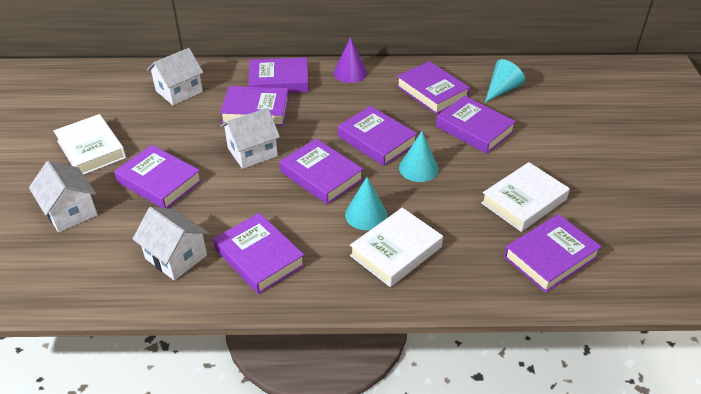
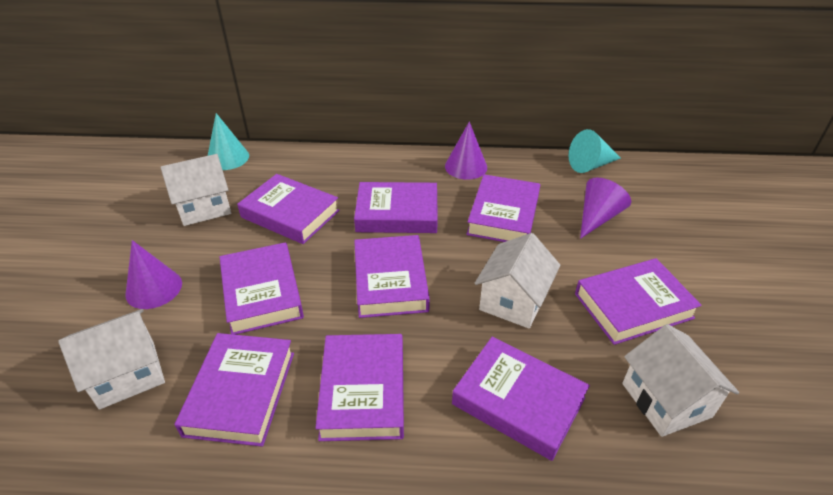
purple cone: [334,37,367,83] = 1 -> [125,240,182,309] [445,121,487,180] [580,178,631,239] = 3
turquoise cone: [345,177,387,230] [399,131,439,182] [485,59,525,102] = 3 -> [208,113,249,170] [569,129,621,173] = 2
white book: [53,114,126,175] [350,208,443,287] [481,162,570,232] = 3 -> none = 0

